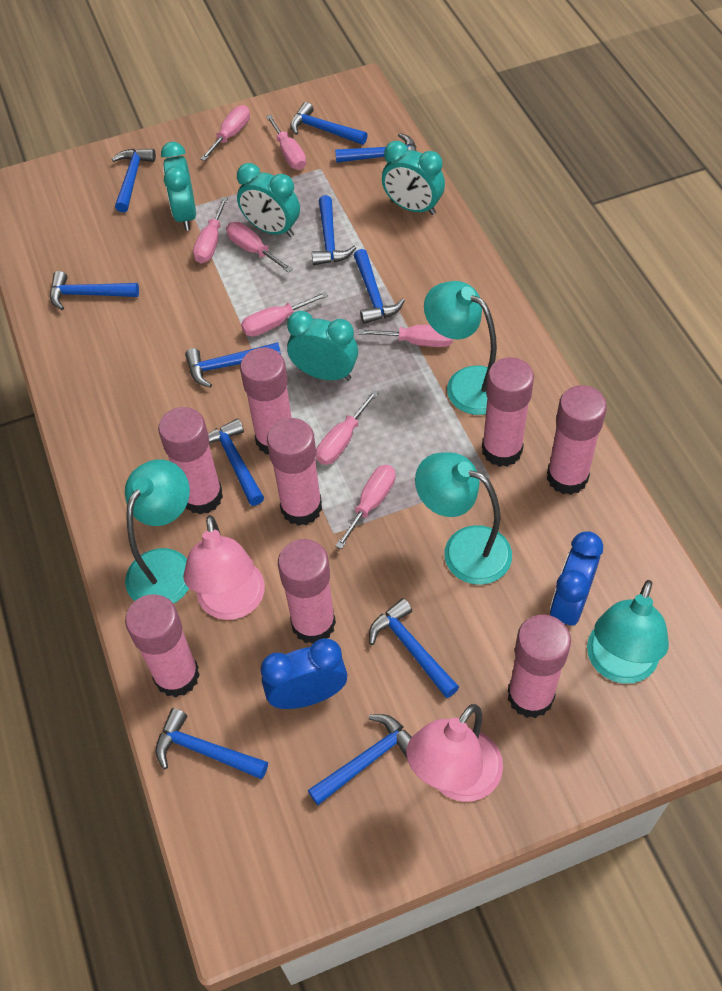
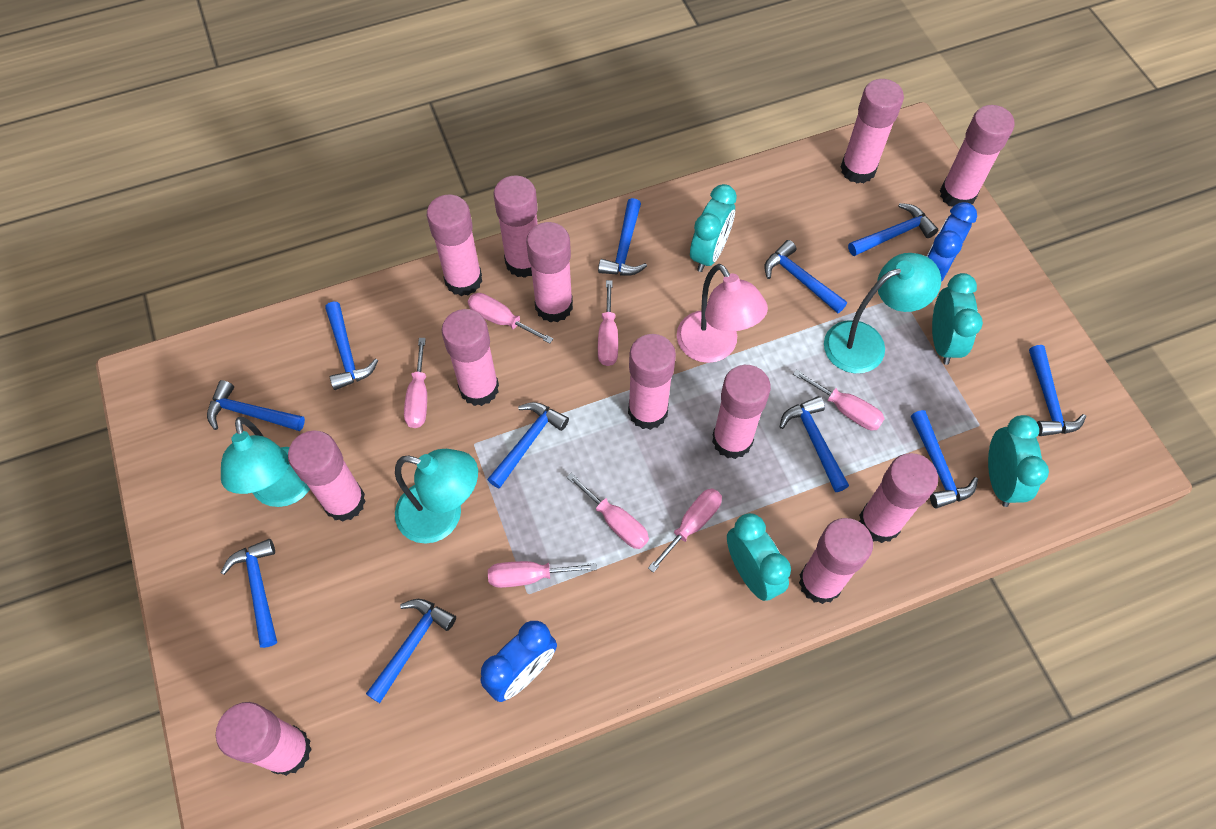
pink glue stick: [125,594,200,697] [158,407,223,514] [240,347,292,454] [267,418,322,526] [278,539,336,644] [482,357,534,467] [508,615,571,718] [547,385,607,495] = 8 -> [216,702,312,776] [288,431,366,522] [427,195,482,296] [442,309,499,406] [494,175,538,278] [526,222,573,322] [628,334,676,430] [712,365,771,459] [799,518,873,604] [840,79,904,183] [859,453,938,543] [940,105,1015,207] = 12
pink lamp: [183,515,265,620] [406,704,503,802] = 2 -> [677,264,768,363] = 1
pink screwdriver: [193,197,228,263] [200,105,250,161] [226,222,293,273] [241,292,328,337] [266,114,306,170] [316,390,379,465] [335,465,396,549] [358,325,453,347] = 8 -> [404,338,427,428] [468,293,553,344] [488,561,597,588] [567,473,649,549] [598,280,618,366] [648,488,722,573] [793,369,885,430] = 7
turquoise lamp: [125,459,190,604] [415,452,512,585] [424,281,497,415] [587,580,669,684] = 4 -> [221,417,310,507] [395,449,478,543] [824,253,941,373] = 3

